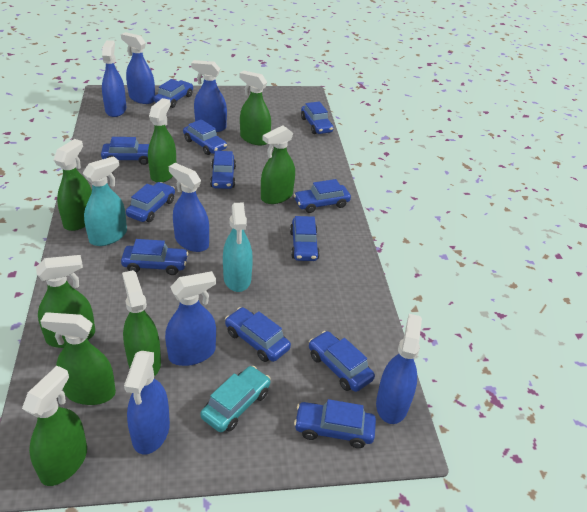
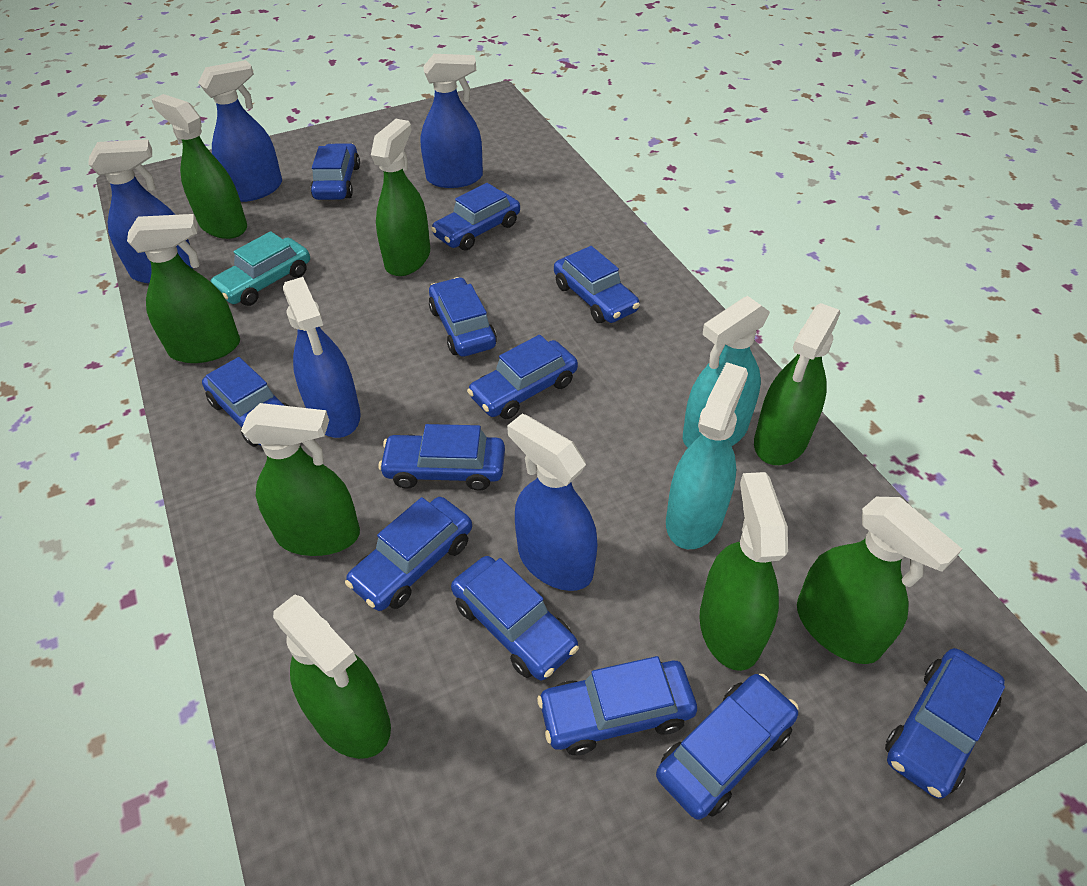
blue spray bottle: [102,40,126,117] [121,32,155,104] [124,351,170,454] [165,271,216,366] [169,163,209,252] [191,60,227,132] [376,314,422,424] = 7 -> [88,139,193,283] [198,60,282,202] [283,277,361,438] [421,54,483,188] [507,414,598,591] = 5

